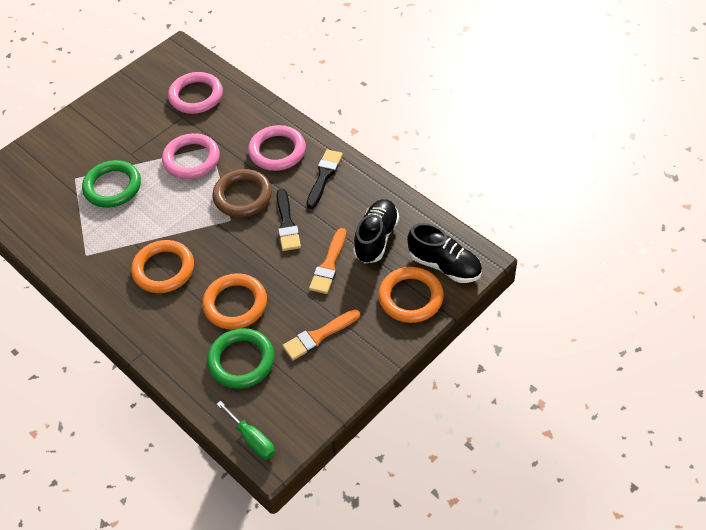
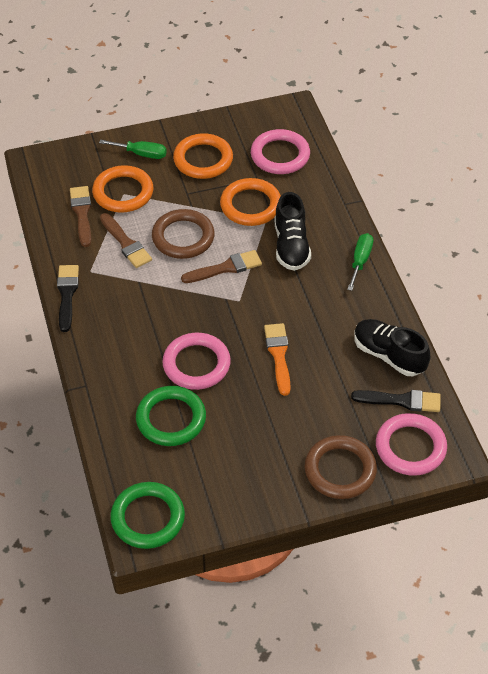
brown brush: none = 0 -> [70,186,91,247] [100,213,152,268] [181,250,262,283] = 3
brown ring: [213,169,272,217] = 1 -> [152,209,215,259] [305,435,377,499] = 2
green screwdriver: [217,401,275,459] = 1 -> [99,140,167,159] [347,233,373,291] = 2
orange brush: [282,309,360,360] [309,228,346,294] = 2 -> [264,323,291,396] = 1

